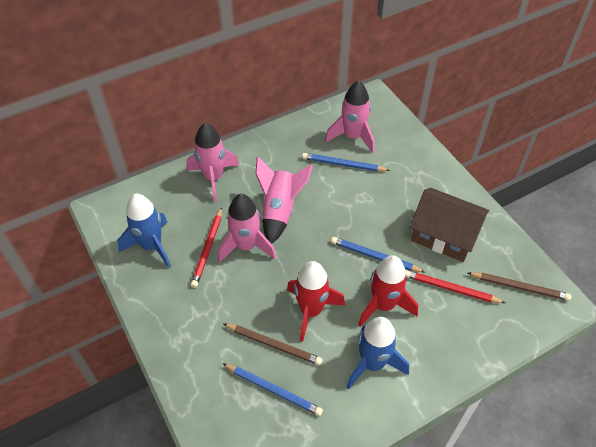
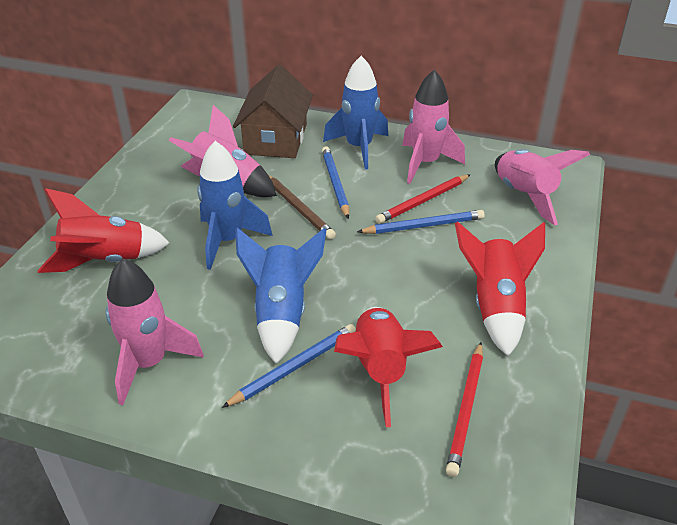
blue rocket: [117,194,171,268] [347,317,409,389] = 2 -> [197,141,273,270] [235,228,326,364] [323,56,388,170] = 3
brown pencil: [224,324,323,365] [468,272,571,301] = 2 -> [268,175,336,239] = 1
red rocket: [287,261,345,342] [358,255,418,327] = 2 -> [38,188,170,273] [334,307,443,427] [455,221,545,356] = 3

